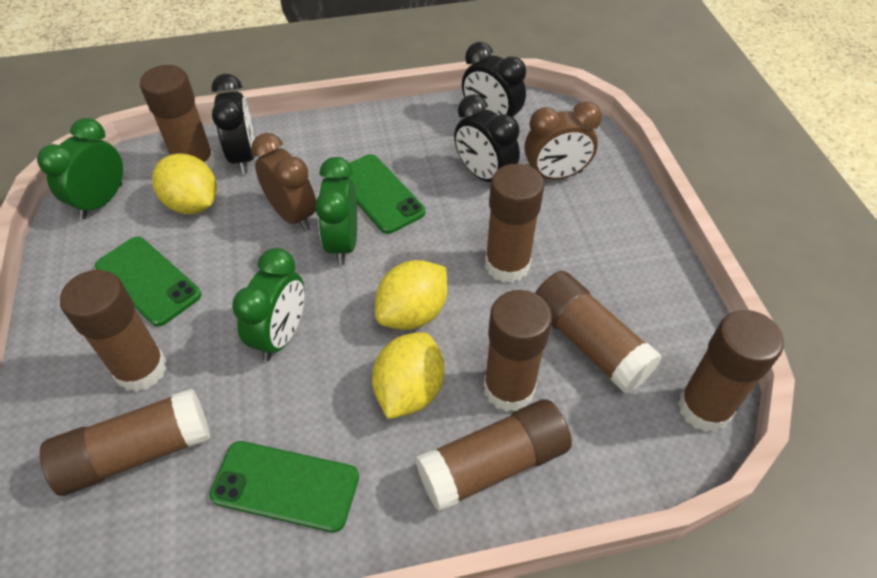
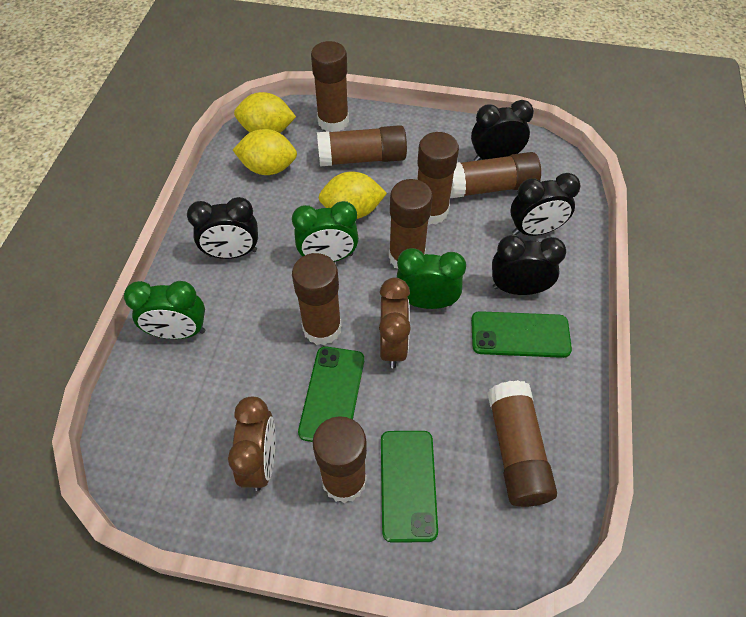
black clock: [212,74,254,174] [454,94,520,182] [462,42,526,117] = 3 -> [187,197,258,259] [471,100,534,161] [492,235,566,295] [510,173,580,236] = 4

